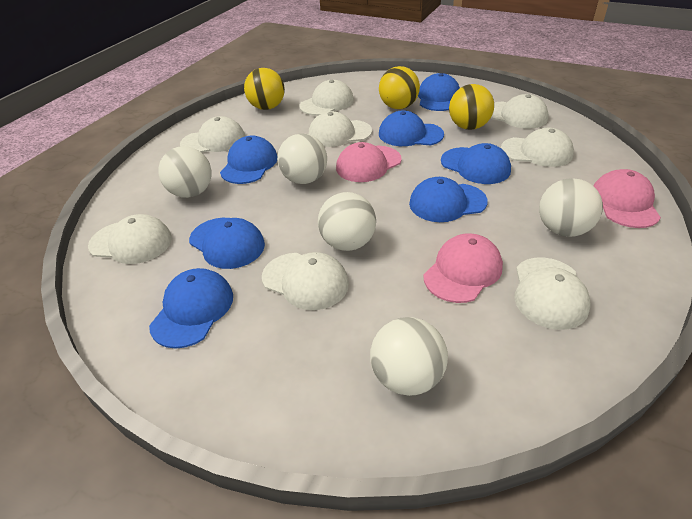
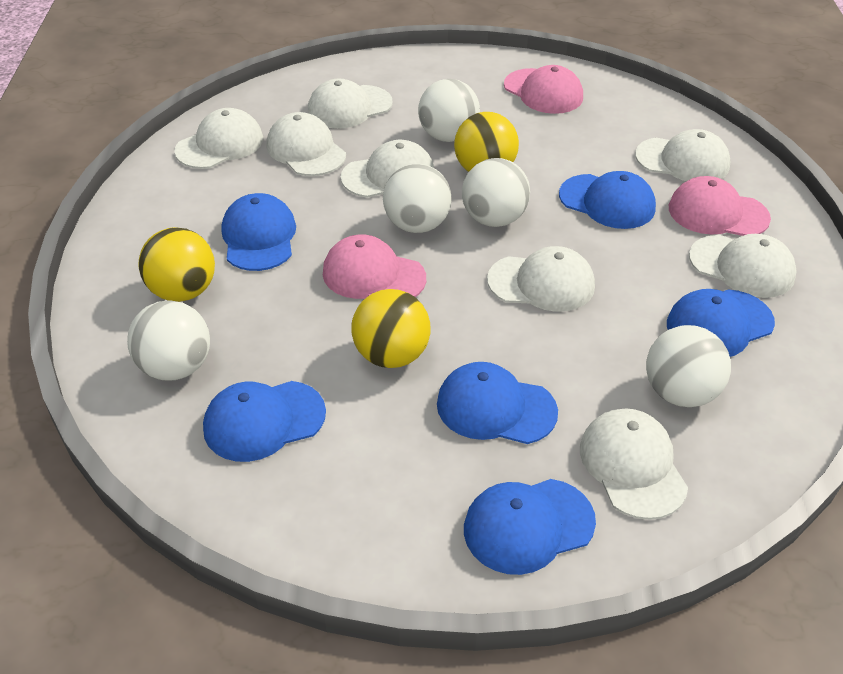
blue cap: [149,268,233,349] [189,218,265,269] [220,136,277,184] [379,111,444,146] [409,177,488,222] [418,73,460,111] [441,143,511,184] = 7 -> [203,381,326,462] [222,193,296,271] [437,362,558,444] [464,479,596,575] [559,171,656,229] [667,289,775,357] = 6

